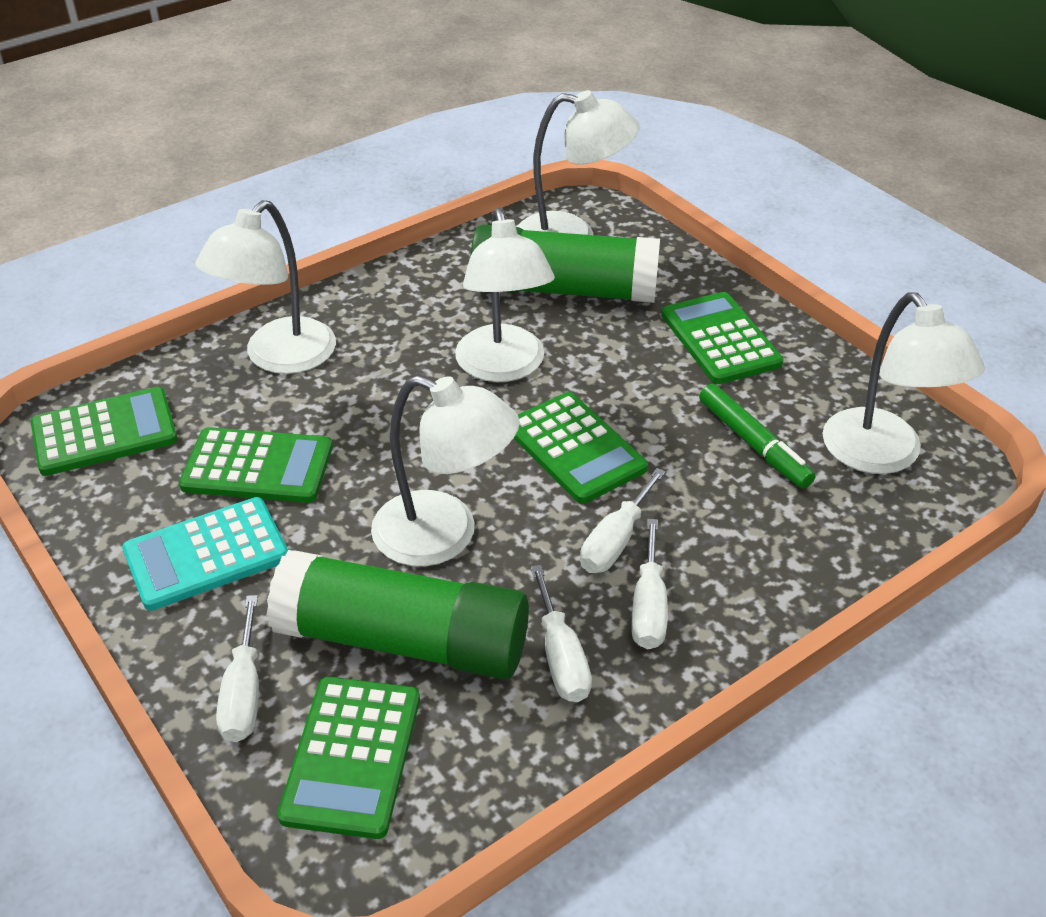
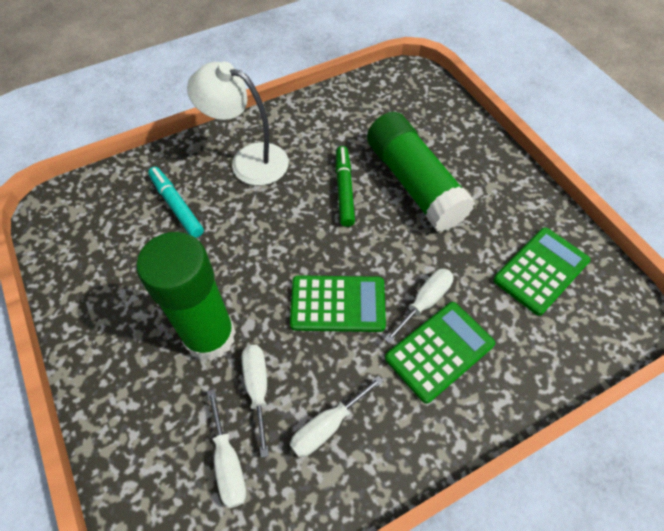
green calculator: [31,387,178,476] [179,427,333,503] [277,677,420,839] [514,392,648,504] [661,292,784,384] = 5 -> [290,275,386,332] [385,302,495,404] [493,227,591,316] = 3
turquoise calculator: [122,497,288,611] = 1 -> none = 0
turquoise marker: none = 0 -> [148,167,204,238] = 1
white lamp: [195,200,336,374] [371,375,520,566] [455,208,555,382] [517,90,639,235] [822,292,985,474] = 5 -> [187,62,289,186] = 1

